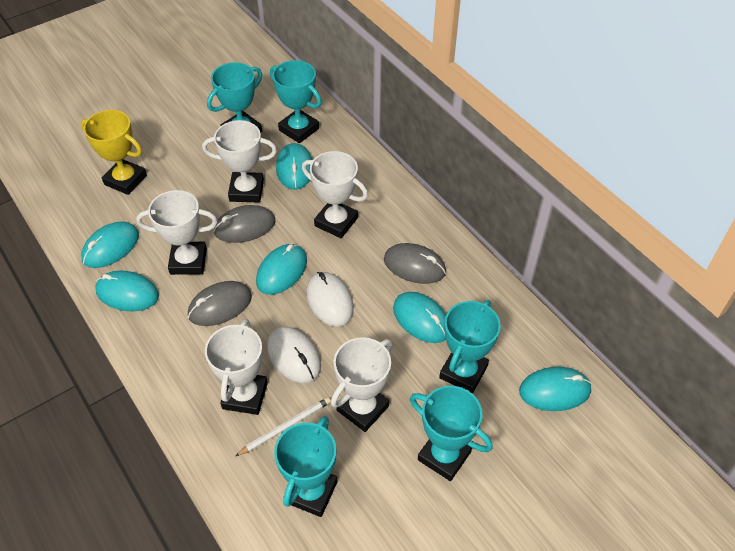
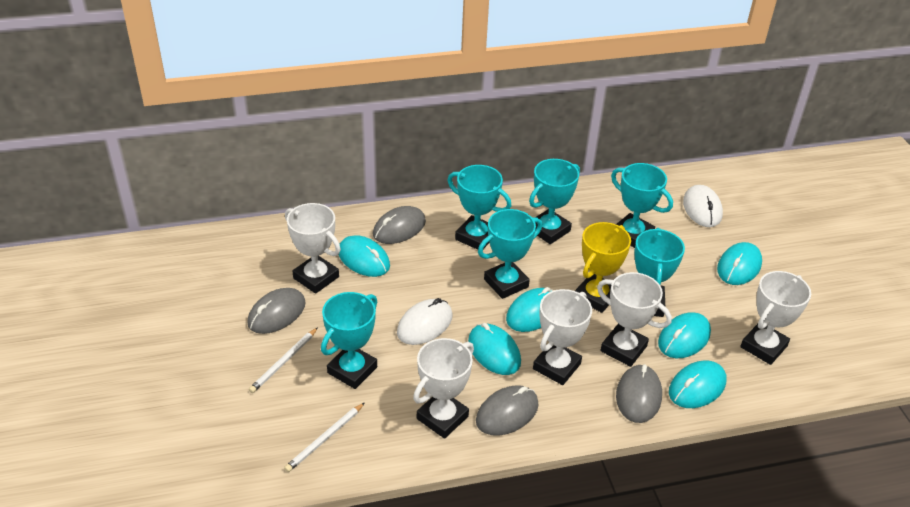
grey mouse: [188,281,252,326] [213,205,276,243] [384,243,446,284] = 3 -> [247,288,306,334] [373,206,426,244] [476,385,539,436] [616,364,662,423] = 4
turquoise trophy: [207,62,262,133] [270,60,322,143] [274,416,338,517] [410,386,493,481] [439,300,501,394] = 5 -> [321,292,377,389] [447,165,511,250] [478,209,542,299] [529,159,580,244] [611,163,673,248] [634,228,685,317] = 6
white pencil: [235,397,331,456] = 1 -> [249,328,318,393] [284,403,364,472] = 2

